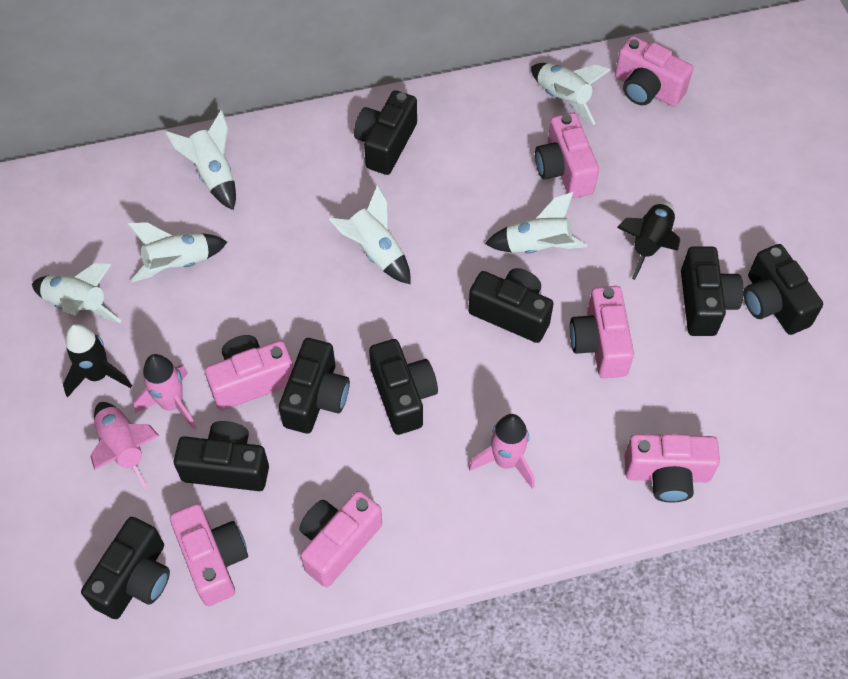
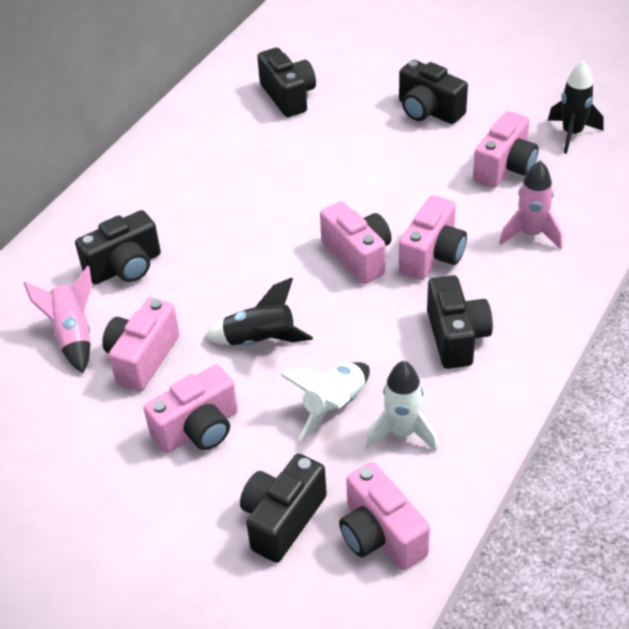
black camera: [81,517,170,619] [174,421,269,491] [279,338,350,434] [354,90,417,175] [369,339,438,435] [468,268,554,343] [681,246,744,336] [743,244,823,335] = 8 -> [75,210,161,285] [240,454,327,563] [257,48,316,117] [399,60,468,124] [427,275,493,369] = 5
pink camera: [170,504,248,606] [205,335,293,410] [299,491,382,587] [535,113,599,198] [570,286,634,378] [615,36,693,107] [624,434,720,502] = 7 -> [102,298,180,391] [144,365,238,453] [320,201,392,284] [339,462,430,570] [399,195,467,280] [473,111,539,188] = 6
pink rocket: [91,402,159,490] [133,354,197,430] [469,414,535,489] = 3 -> [24,266,92,373] [499,160,562,250] = 2
white rocket: [32,263,122,323] [127,222,227,282] [166,110,236,210] [329,185,410,284] [485,192,587,254] [531,63,610,125] = 6 -> [281,362,370,441] [366,361,438,452] = 2

